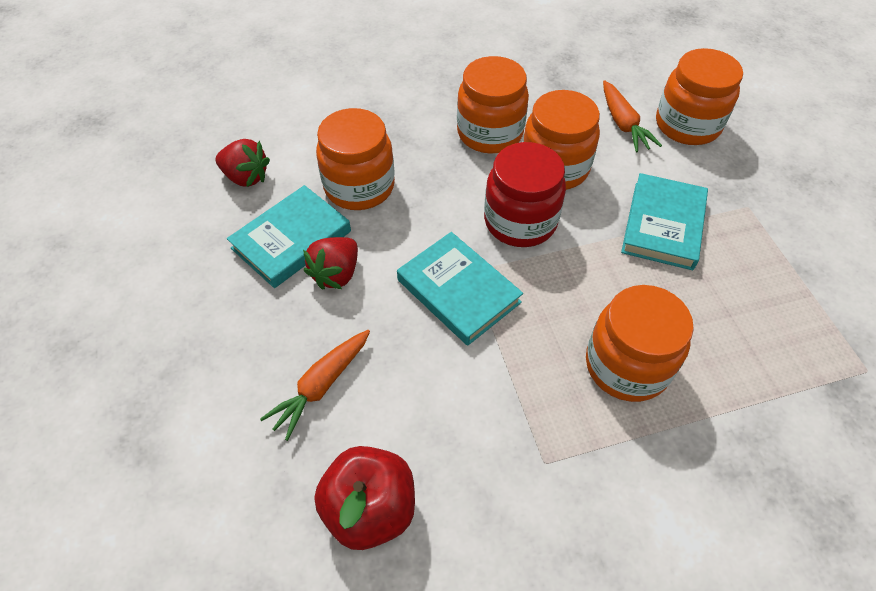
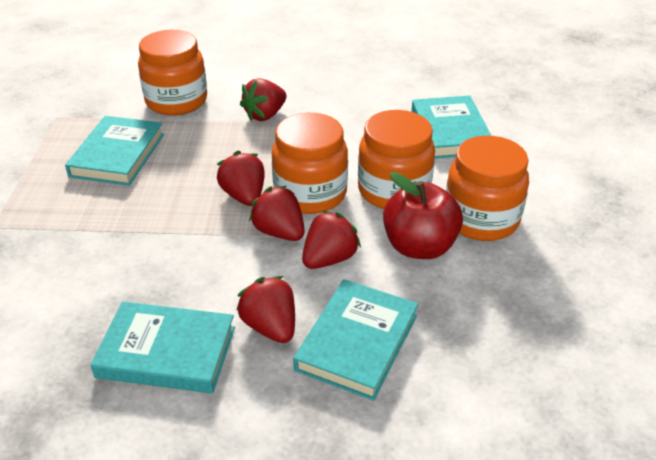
orange carrot: [260,330,370,441] [603,80,662,152] = 2 -> none = 0
orange jar: [316,108,395,210] [457,56,529,154] [523,90,600,190] [586,285,694,402] [656,48,743,145] = 5 -> [138,30,207,116] [272,113,348,214] [358,110,435,209] [446,136,529,241] = 4
red jar: [484,142,566,247] = 1 -> none = 0
red strawberry: [216,139,270,187] [303,237,358,290] = 2 -> [217,151,265,206] [236,276,295,343] [240,78,286,121] [249,186,305,241] [302,211,361,269] = 5
turquoise book: [227,185,351,288] [397,232,523,346] [621,173,708,270] = 3 -> [65,116,164,186] [91,301,235,393] [293,279,418,401] [412,95,491,159] = 4

